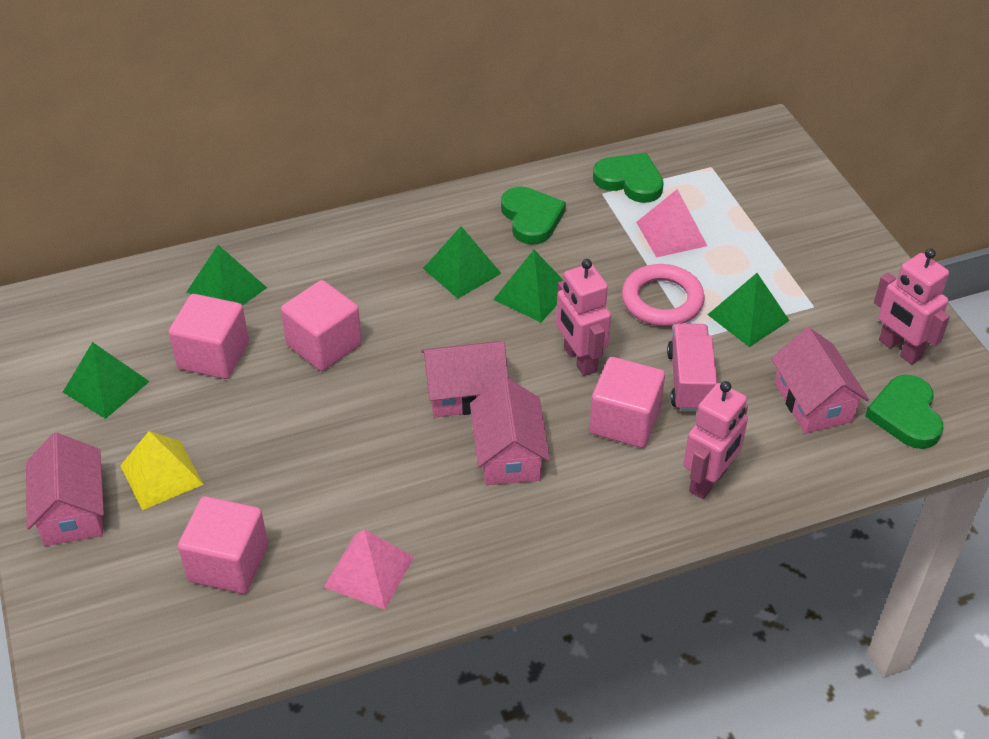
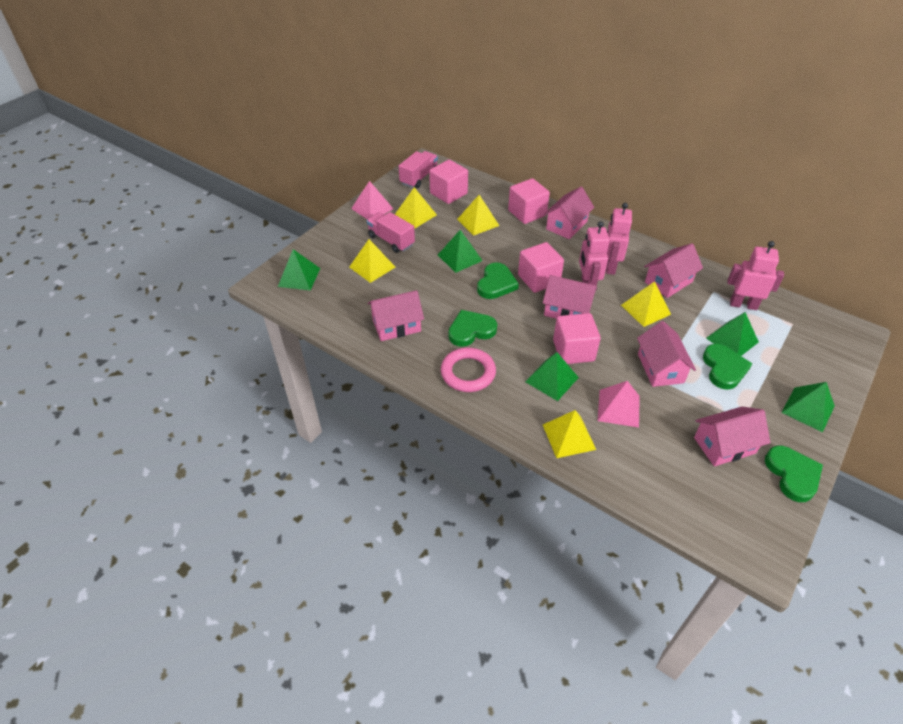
green heart: [501,186,566,245] [593,153,664,203] [865,375,943,449] = 3 -> [448,310,497,347] [477,263,519,299] [703,344,753,390] [765,446,823,502] = 4
pink house: [26,433,104,546] [421,341,509,417] [470,377,550,485] [771,328,869,434] = 4 -> [368,290,424,341] [543,275,597,319] [544,187,594,239] [637,321,696,387] [644,243,703,298] [694,407,770,466] = 6
pink truck: [667,323,717,412] = 1 -> [367,212,415,253] [399,151,438,188] = 2
yellow pyramid: [120,431,204,510] = 1 -> [349,239,395,283] [395,187,437,228] [457,195,499,236] [543,410,596,458] [621,281,671,327] = 5

